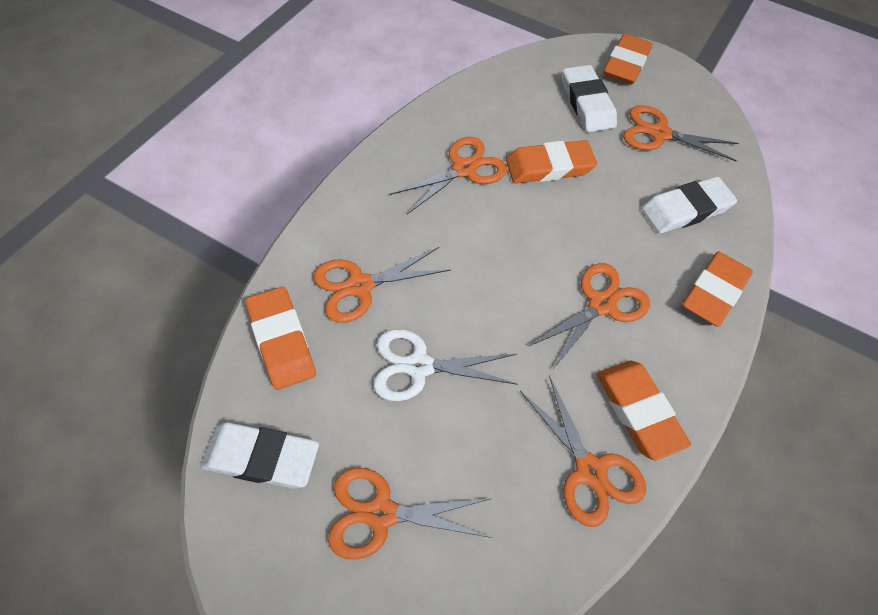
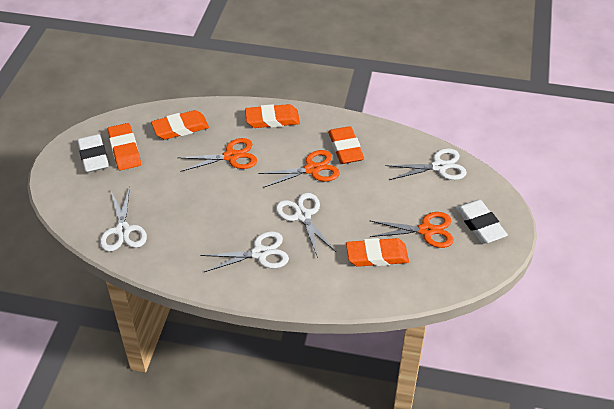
orange scissors: [313,247,451,323] [328,468,493,560] [390,137,507,214] [520,375,646,527] [528,263,650,369] [623,105,739,162] = 6 -> [177,138,257,172] [258,150,340,188] [369,212,454,248] = 3
white eraser: [201,422,319,489] [562,65,617,132] [642,176,737,234] = 3 -> [77,134,109,173] [456,200,508,244] = 2
white scissors: [373,329,518,401] = 1 -> [100,187,147,252] [200,231,289,272] [276,193,336,258] [385,148,467,180] = 4

